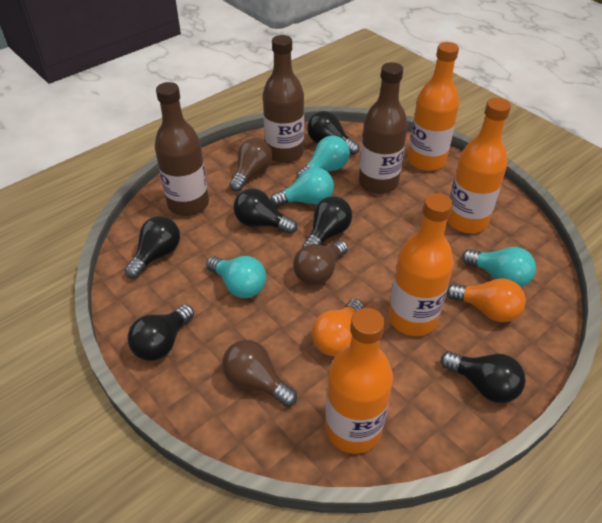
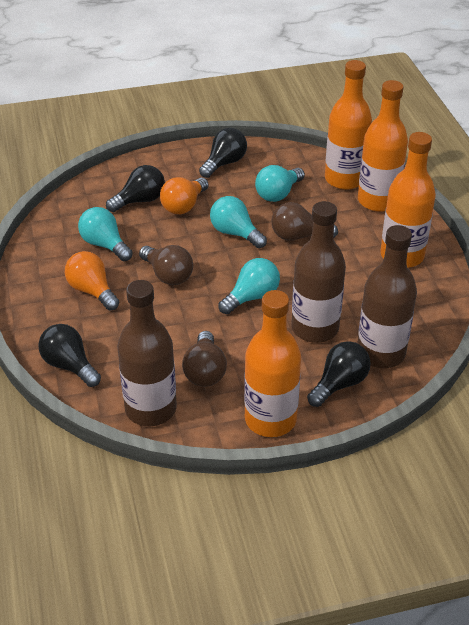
black light bulb: [125,216,180,278] [127,304,194,361] [233,188,297,234] [302,196,352,248] [307,111,360,155] [441,351,526,403] = 6 -> [38,324,101,387] [106,165,165,212] [199,128,247,178] [307,341,371,407] = 4

